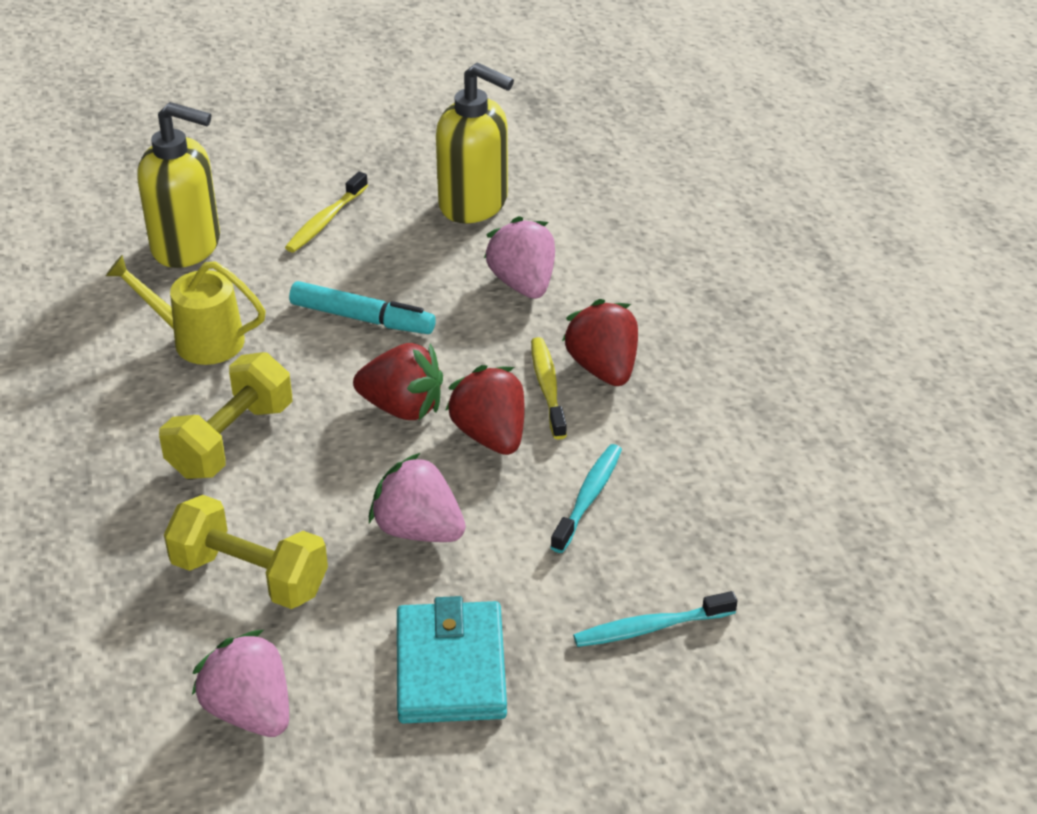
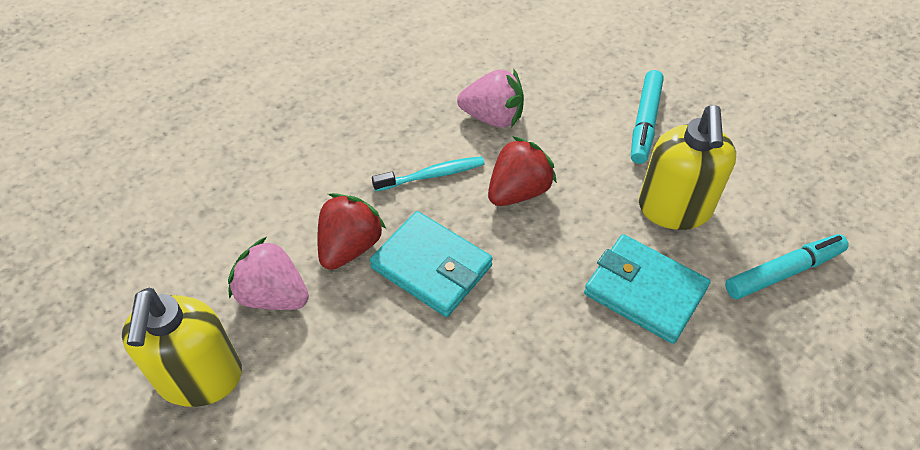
pink strawberry: [192,630,289,737] [369,453,466,542] [484,216,555,299] = 3 -> [228,237,309,310] [457,69,524,128] = 2
red strawberry: [353,343,443,420] [445,365,524,455] [562,299,638,386] = 3 -> [317,193,386,270] [488,136,557,206] = 2
turquoise marker: [289,281,436,334] = 1 -> [631,70,664,164] [725,234,849,299] = 2
turquoise toothbrush: [550,444,622,553] [573,591,737,647] = 2 -> [372,156,485,192] = 1
turquoise wallet: [397,596,507,723] = 1 -> [370,211,493,317] [584,234,710,344] = 2
yellow dumbbell: [159,352,292,479] [164,495,328,609] = 2 -> none = 0
yellow toothbrush: [285,172,368,253] [531,337,567,440] = 2 -> none = 0
yellow watering can: [106,255,266,365] = 1 -> none = 0

